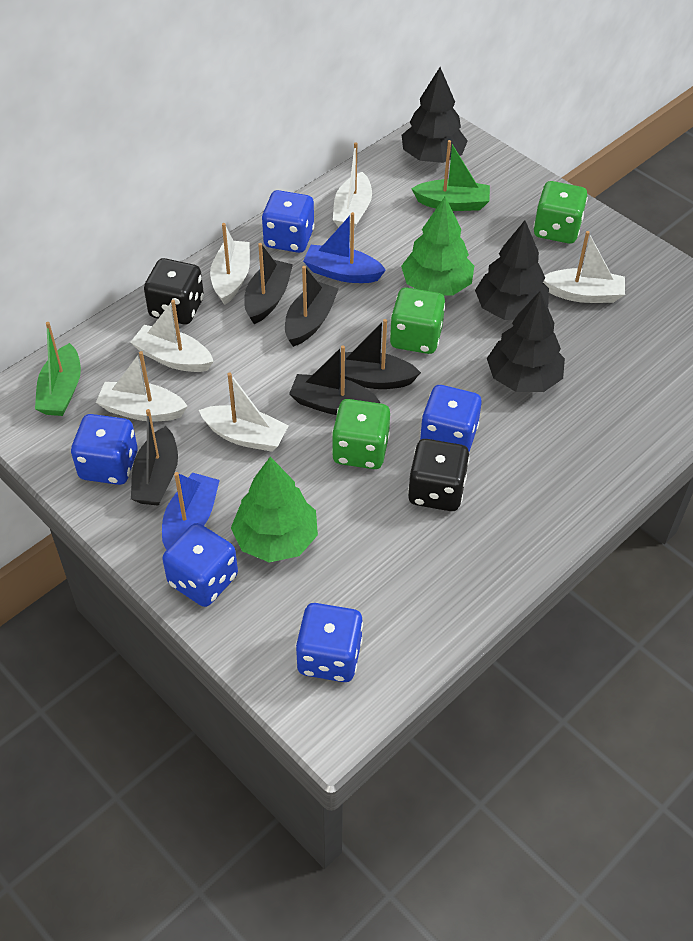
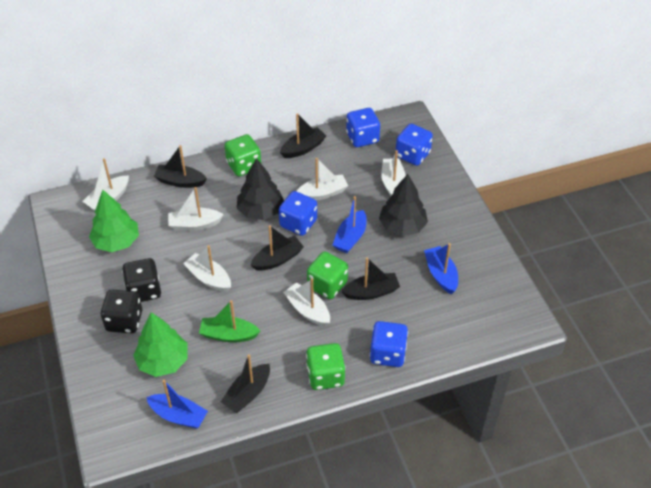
black tree: [402,67,468,163] [475,220,549,320] [487,291,565,392] = 3 -> [237,158,284,220] [379,174,428,236] = 2
blue boat: [162,472,220,550] [303,212,386,283] = 2 -> [146,380,208,429] [333,196,367,253] [424,243,458,294] = 3
blue dice: [71,414,138,485] [162,523,238,607] [262,190,315,253] [295,603,363,682] [420,385,482,451] = 5 -> [279,191,317,236] [346,108,380,147] [370,321,408,367] [396,124,433,166] = 4
green boat: [35,322,81,416] [411,140,490,211] = 2 -> [199,300,260,343] = 1

